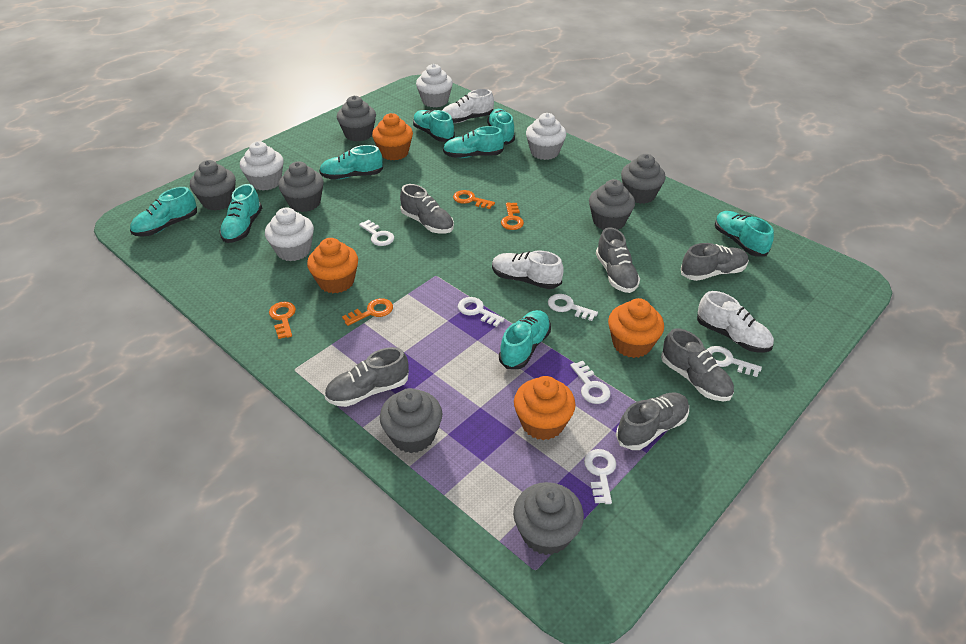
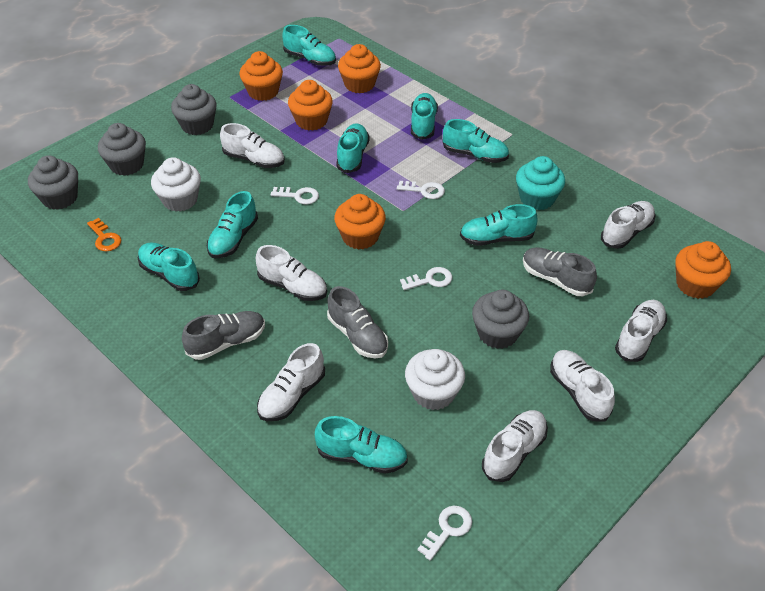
grey cupcake: [190,160,236,210] [278,161,324,212] [337,96,376,142] [380,388,442,453] [513,482,584,555] [589,179,635,230] [621,154,666,204] = 7 -> [28,155,78,210] [98,123,146,176] [171,84,217,135] [472,290,529,349] = 4
grey shoe: [324,347,409,407] [400,184,454,234] [596,228,640,293] [616,392,689,450] [661,329,734,401] [681,243,749,281] = 6 -> [182,311,265,360] [327,286,388,358] [523,247,597,296] = 3
orange cupcake: [307,238,358,293] [372,113,413,160] [514,376,576,440] [608,298,664,358] = 4 -> [240,51,283,101] [288,80,333,131] [334,194,386,250] [338,44,381,93] [675,241,731,299] = 5
orange key: [269,302,296,339] [342,298,393,326] [453,190,495,209] [501,202,524,230] = 4 -> [87,218,121,251] = 1
turquoise cupcake: none = 0 -> [516,156,565,210] = 1
white cupcake: [240,141,284,191] [265,208,314,261] [416,64,453,108] [526,113,566,160] = 4 -> [151,157,201,212] [405,349,465,410] = 2
white key: [359,220,394,246] [458,297,505,327] [548,294,598,321] [570,361,611,404] [584,449,616,504] [707,346,762,377] = 6 -> [271,187,319,204] [397,181,445,199] [400,267,452,290] [418,506,472,561] = 4
white shoe: [442,89,494,123] [492,250,564,289] [697,291,774,352] = 3 -> [220,123,285,168] [256,245,327,301] [257,343,325,421] [482,410,548,482] [550,350,615,422] [601,201,656,249] [615,300,667,362] = 7

